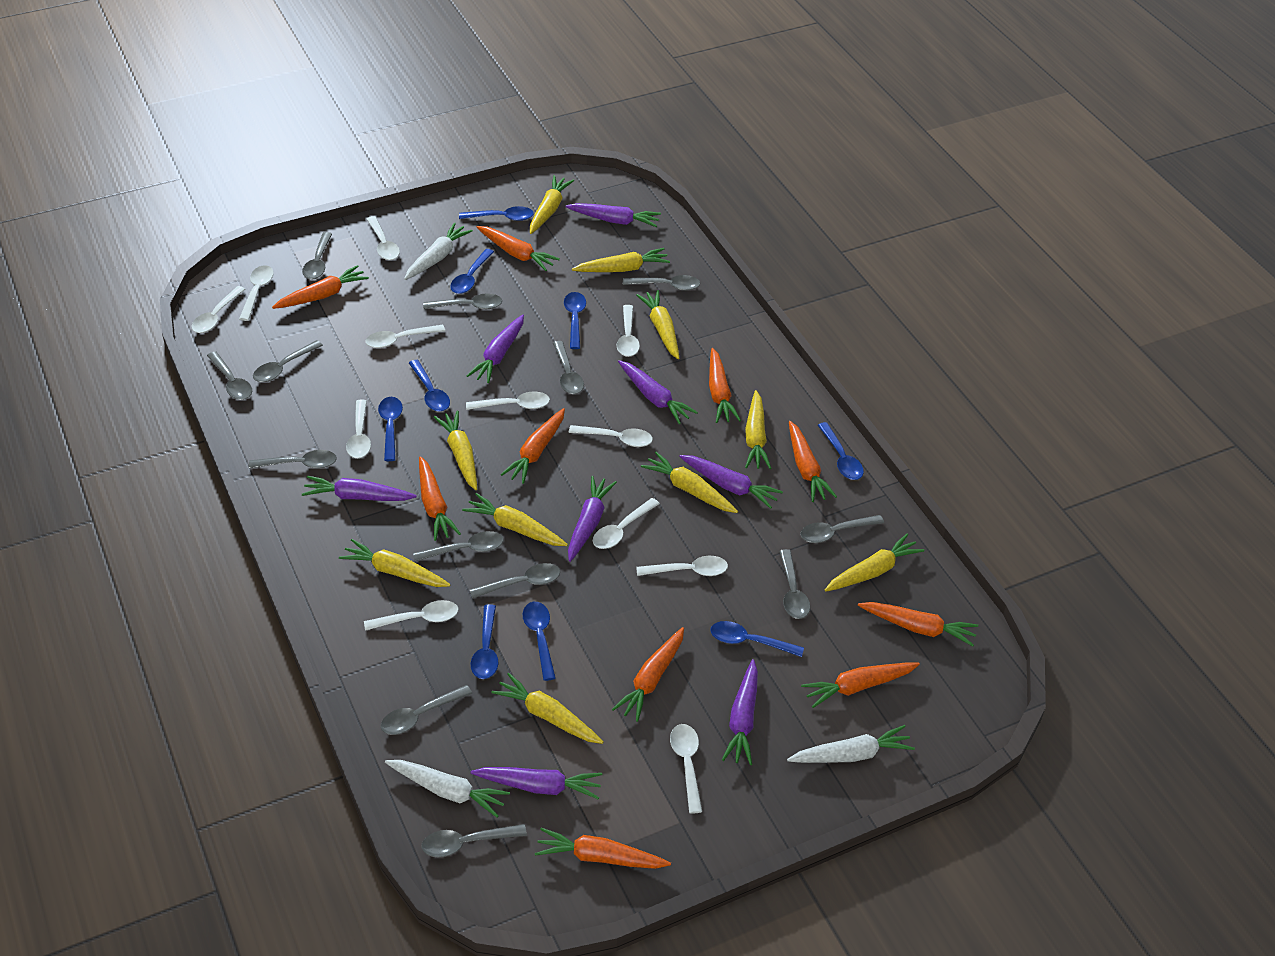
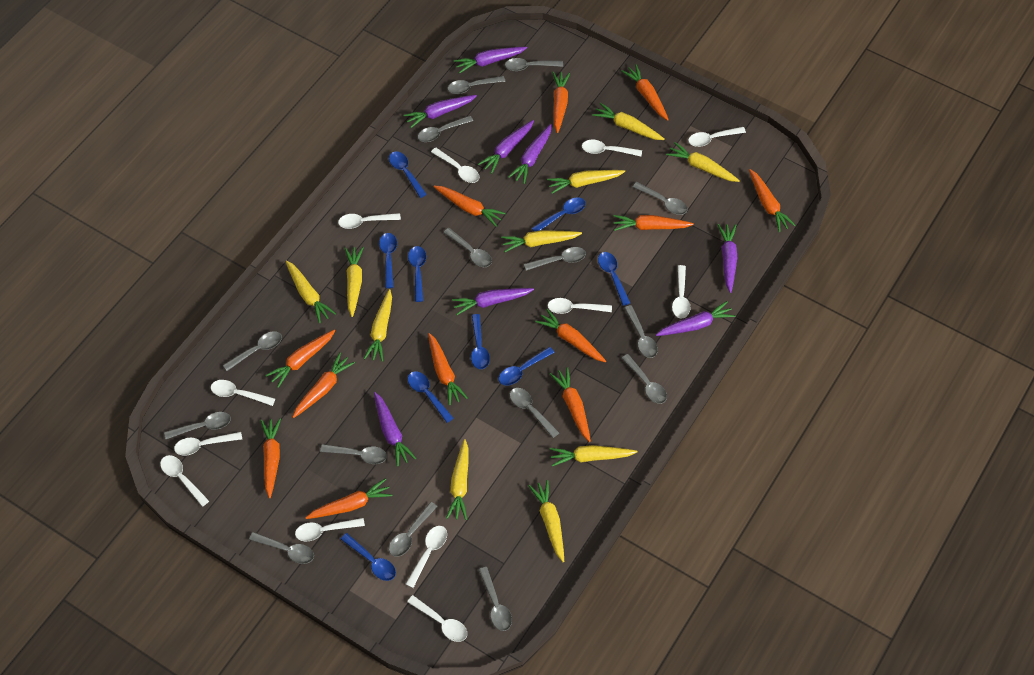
grey spoon: [207,351,252,400] [249,450,337,469] [253,340,323,382] [302,232,332,279] [381,685,472,735] [413,531,503,562] [421,824,527,857] [423,293,502,309] [470,563,560,599] [553,341,584,394] [623,275,700,291] [779,549,810,619] [800,515,884,543] = 13 -> [164,412,231,439] [223,331,282,371] [249,532,314,564] [320,444,387,464] [389,502,438,557] [418,116,473,142] [443,228,492,267] [448,76,505,94] [478,567,512,631] [505,58,563,71] [510,388,559,438] [524,247,586,271] [622,354,667,404] [624,305,658,358] [633,182,687,215] = 15
orange carrot: [272,265,369,309] [419,456,461,541] [477,226,560,271] [500,408,565,484] [535,828,671,869] [612,627,684,722] [709,348,741,423] [789,421,837,502] [801,662,920,708] [858,602,978,646] = 10 -> [261,418,281,498] [265,329,335,388] [292,352,355,418] [305,478,393,519] [428,333,468,405] [434,186,506,226] [535,309,606,362] [550,367,591,442] [552,72,570,133] [614,215,694,231] [621,64,669,120] [749,169,796,232] = 12
white carrot: [385,760,510,817] [404,222,473,280] [787,725,915,763] = 3 -> none = 0

